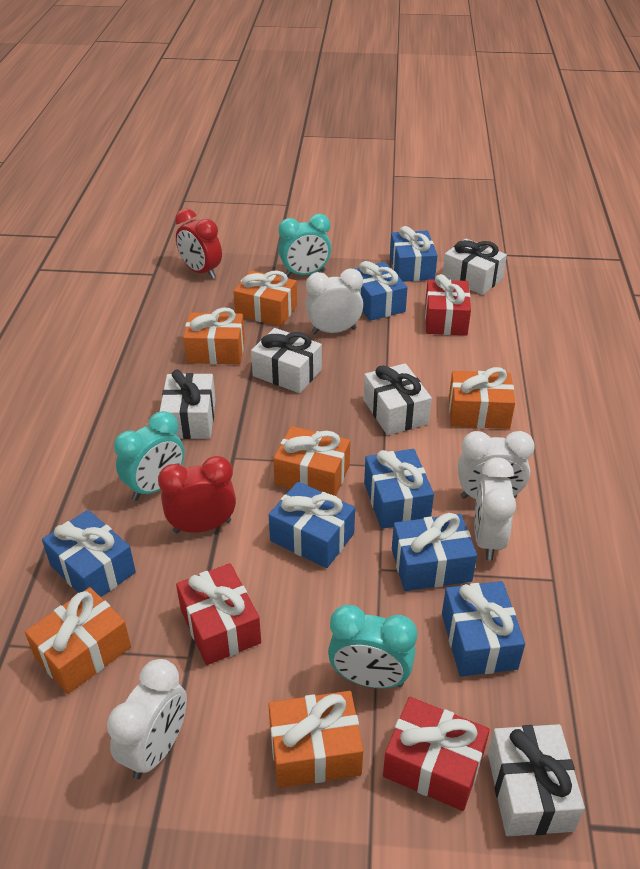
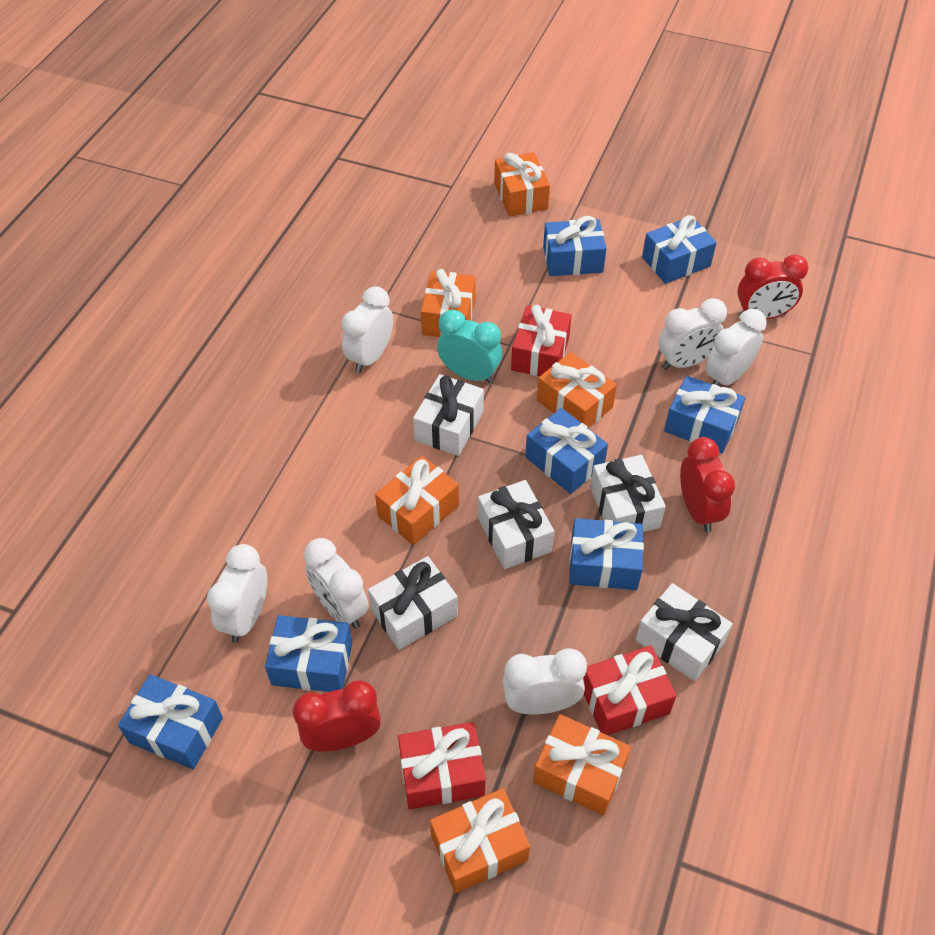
red clock: [158,456,236,533] [175,208,222,279] = 2 -> [293,680,381,752] [680,437,735,532] [737,255,809,319] = 3
turquoise clock: [114,411,184,501] [278,214,331,277] [328,605,417,689] = 3 -> [437,310,502,384] = 1
white clock: [107,659,187,779] [305,269,363,334] [457,431,535,499] [475,457,516,561] = 4 -> [207,544,267,643] [304,538,369,629] [341,286,393,373] [503,648,587,714] [658,298,727,370] [706,309,767,386] = 6

